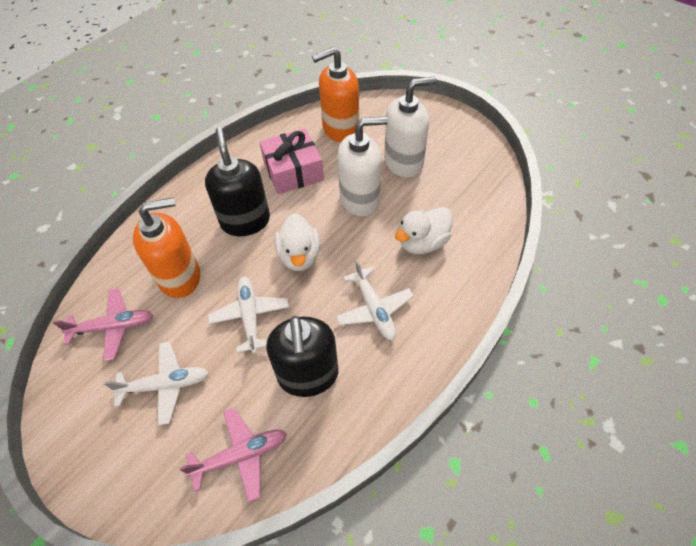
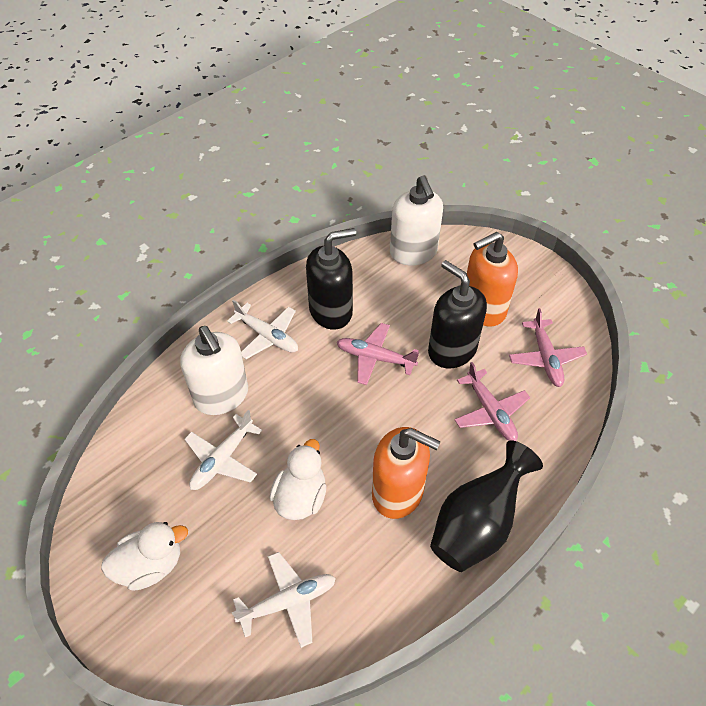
black vase: none = 0 -> [430,440,543,572] = 1
pink gift: [259,128,324,194] = 1 -> none = 0
pink plane: [53,288,153,361] [180,408,287,502] = 2 -> [337,323,419,385] [455,362,530,441] [509,308,587,387] = 3

